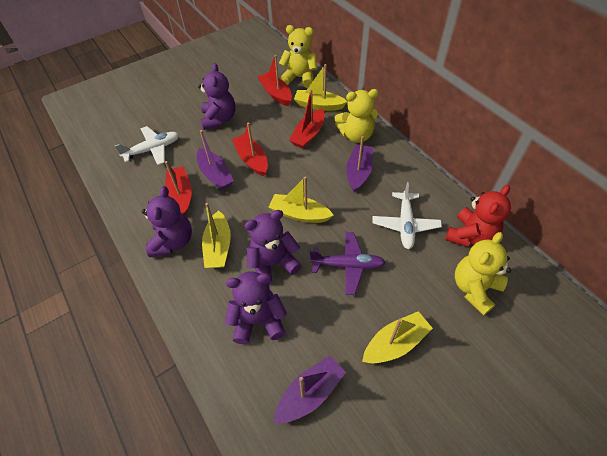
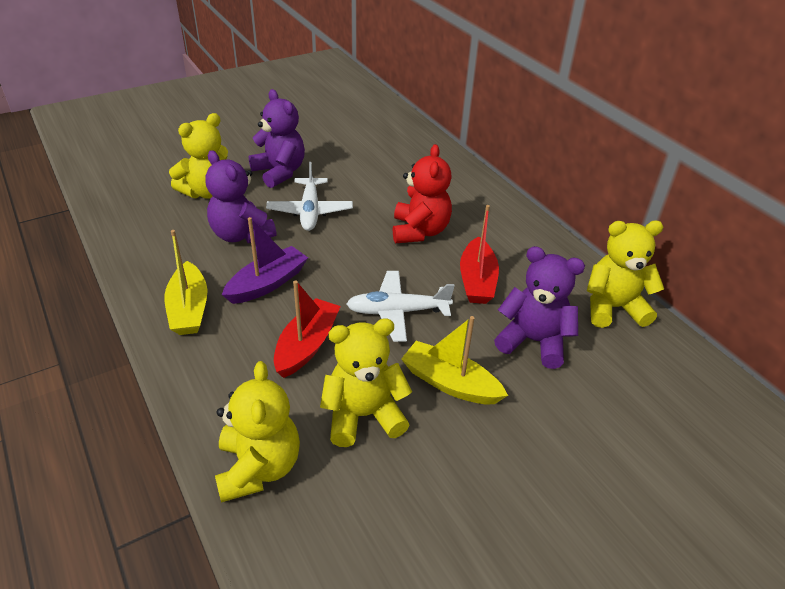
purple boat: [197,130,234,190] [274,356,346,423] [346,136,373,192] = 3 -> [222,217,308,304] = 1
purple plane: [310,232,386,295] = 1 -> none = 0
purple teddy bear: [142,186,192,257] [198,63,236,130] [225,272,287,344] [244,210,302,285] = 4 -> [205,150,276,243] [248,89,305,188] [494,246,585,369] = 3
red boat: [165,161,192,216] [232,122,268,176] [258,55,292,106] [289,89,325,149] = 4 -> [274,280,341,378] [460,205,499,304] = 2
yellow boat: [202,203,231,268] [269,176,334,223] [294,64,348,111] [362,311,433,363] = 4 -> [164,230,208,335] [401,316,508,404] = 2
yellow teddy bear: [279,25,318,88] [335,89,379,143] [455,232,511,316] = 3 -> [169,113,228,199] [215,361,300,503] [320,318,412,447] [587,220,664,328] = 4

